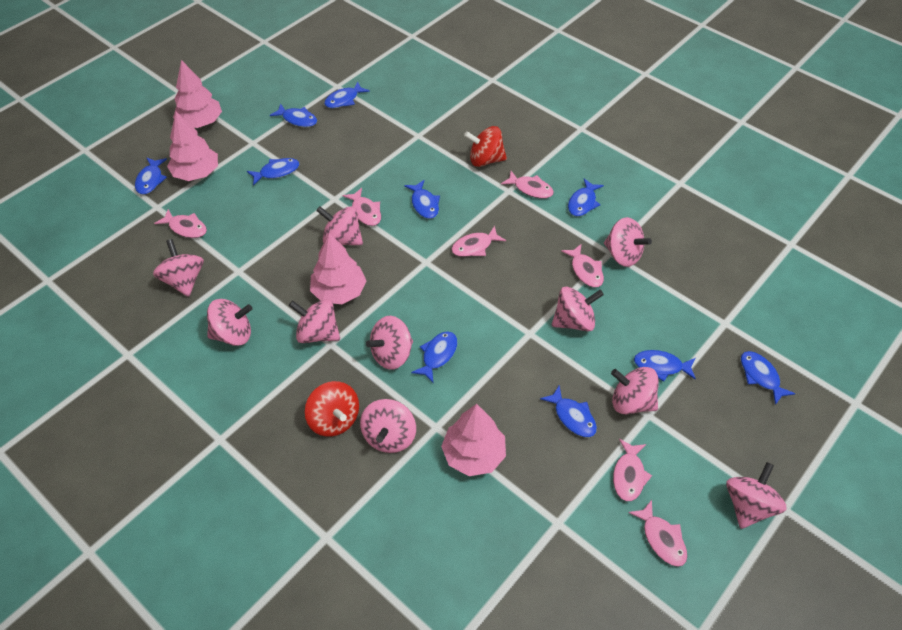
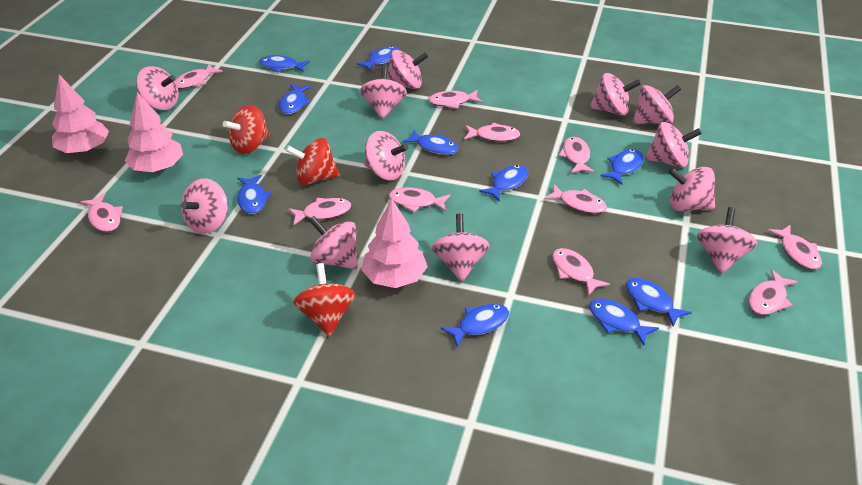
pink fish: [154,209,207,238] [342,188,381,226] [451,226,506,257] [501,171,554,199] [561,244,604,288] [613,439,652,501] [628,500,687,567] = 7 -> [80,193,123,232] [175,63,223,89] [288,198,351,226] [389,187,451,212] [428,90,482,109] [464,122,520,142] [544,184,607,214] [552,248,610,296] [558,137,594,173] [748,269,798,315] [767,225,822,270] = 11
pink spinning top: [153,239,204,297] [207,299,252,346] [288,299,340,343] [316,206,363,245] [360,399,416,453] [366,316,413,370] [552,287,604,332] [604,217,652,267] [611,367,659,415] [726,462,787,529] = 10 -> [136,66,179,110] [181,178,228,234] [309,216,358,269] [360,65,407,119] [364,131,408,180] [387,50,428,89] [432,214,490,282] [590,73,641,116] [633,85,681,124] [645,122,702,168] [668,167,715,212] [697,207,757,274] = 12
pink tree: [167,112,218,181] [173,60,222,128] [310,233,366,304] [441,404,506,476] = 4 -> [52,75,109,153] [125,92,183,172] [361,198,428,288] = 3
red spinning top: [305,381,359,437] [464,126,507,167] = 2 -> [223,105,270,154] [285,138,339,185] [293,263,355,336] = 3

